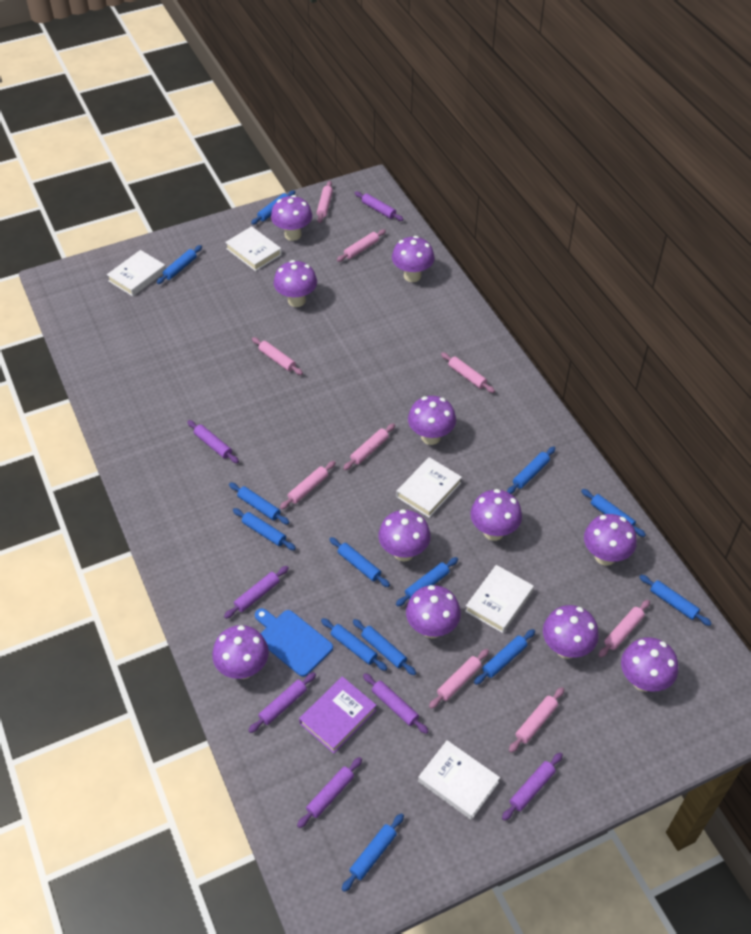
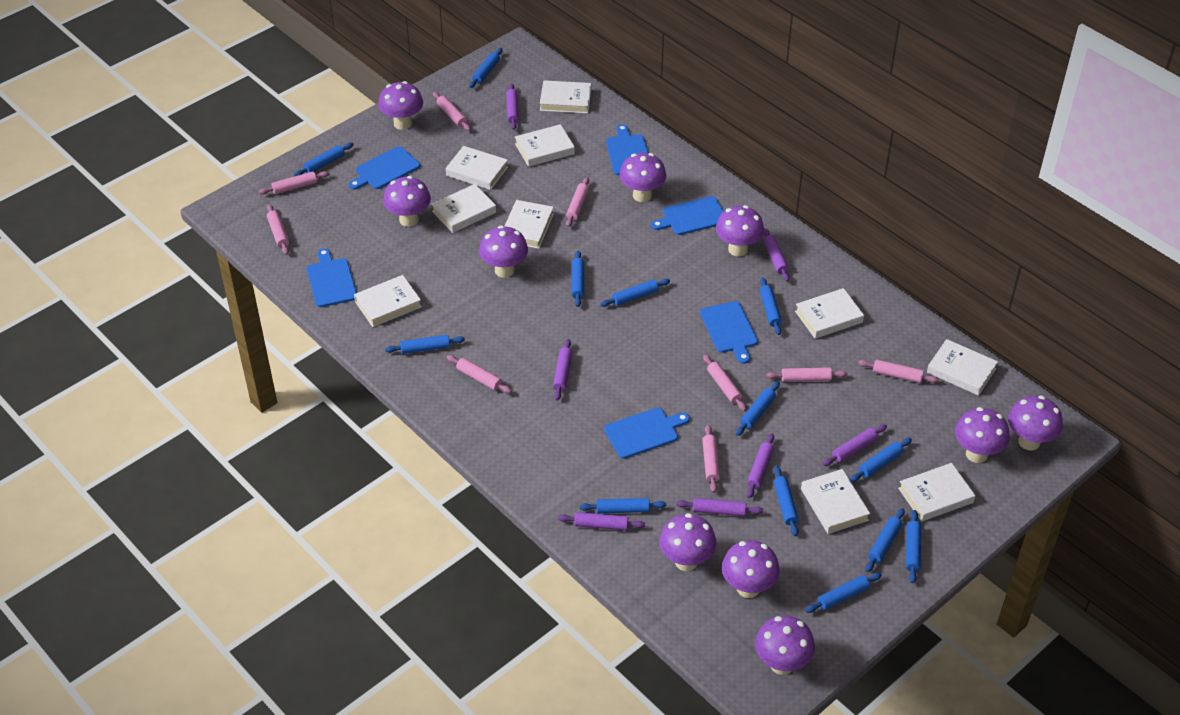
blue cutting board: [255,608,333,677] = 1 -> [307,248,357,307] [349,146,420,190] [604,408,690,459] [606,124,648,175] [651,196,724,235] [700,301,758,364] = 6
purple book: [299,676,376,753] = 1 -> none = 0
purple mushroom: [212,625,269,679] [271,195,312,241] [274,260,317,307] [378,509,431,562] [392,236,434,282] [406,585,461,638] [408,396,456,445] [470,489,522,541] [543,605,599,659] [584,514,637,566] [621,637,678,692] = 11 -> [378,81,423,130] [383,176,431,227] [479,226,528,278] [620,153,666,202] [659,513,716,571] [716,205,764,256] [722,540,780,598] [755,615,815,675] [955,407,1010,463] [1008,396,1063,451] = 10
white book: [107,250,166,296] [225,226,282,271] [396,457,462,518] [418,740,500,820] [465,565,534,633] = 5 -> [354,275,422,327] [431,184,496,233] [446,146,508,190] [504,200,554,249] [515,124,575,167] [540,80,591,113] [795,288,864,339] [801,469,870,534] [898,463,976,522] [927,339,998,396] = 10

